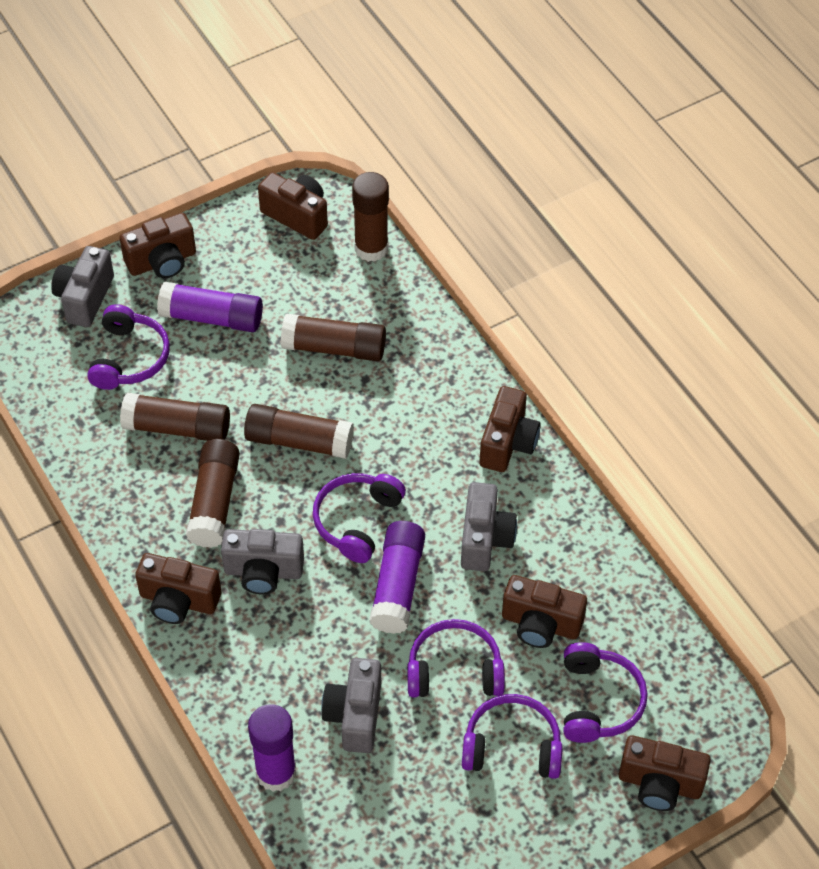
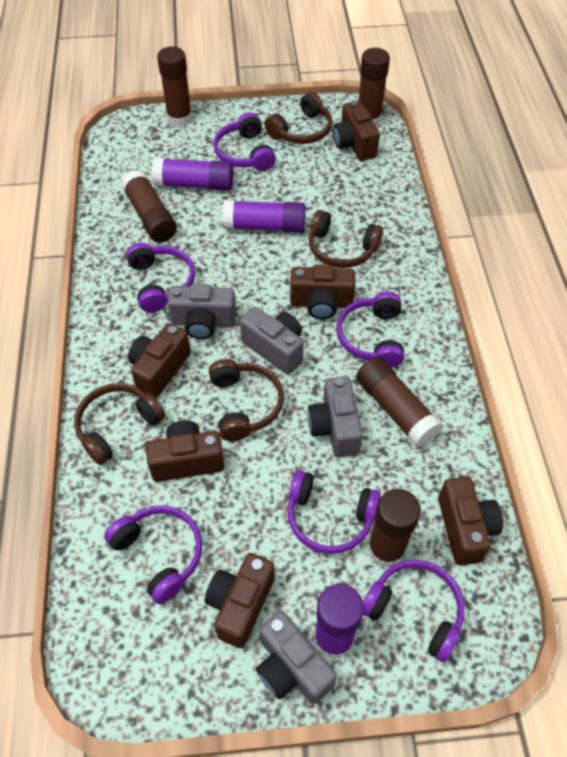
brown headphones: none = 0 -> [74,383,166,465] [209,359,284,441] [265,92,332,144] [309,210,383,268] = 4
purple headphones: [87,304,170,390] [313,473,406,563] [407,619,505,697] [462,694,562,779] [563,642,648,743] = 5 -> [104,505,202,604] [126,243,195,313] [213,113,276,171] [287,470,381,554] [336,292,404,368] [363,560,465,662] = 6

